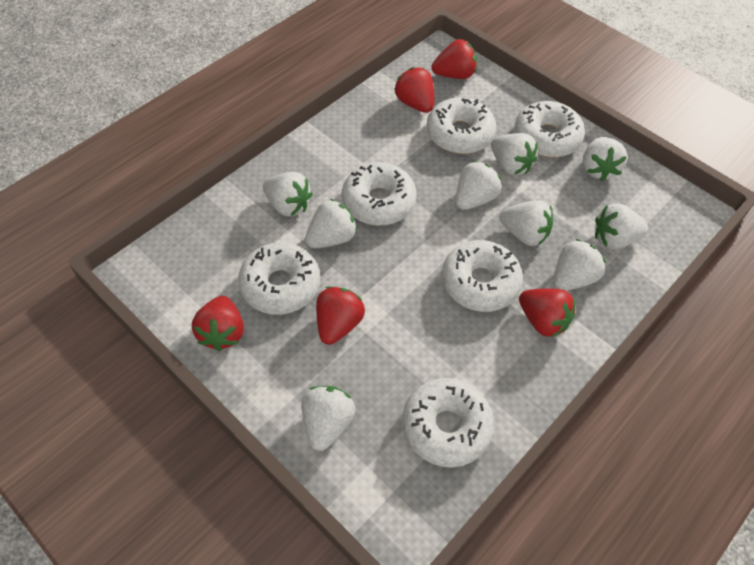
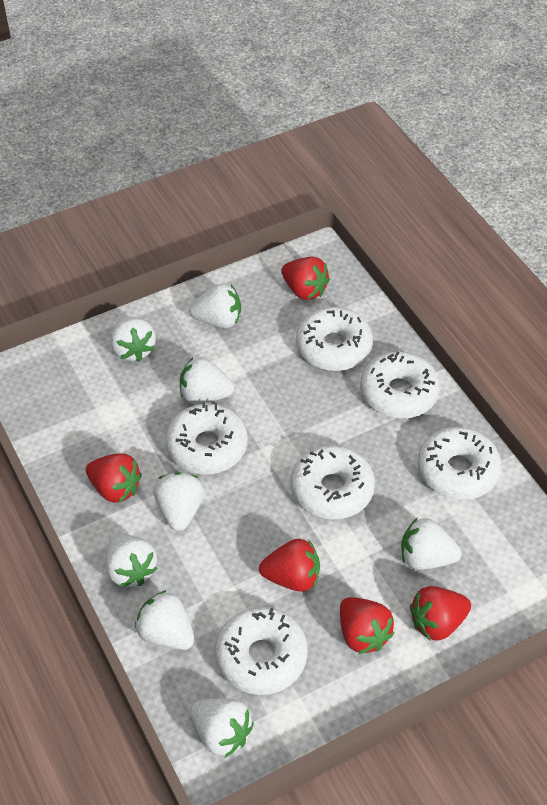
white strawberry: [263,172,313,217] [302,386,355,451] [305,199,357,248] [455,161,501,210] [491,133,538,175] [500,200,553,246] [553,239,606,291] [583,137,628,181] [595,203,648,250] = 9 -> [106,534,158,587] [111,316,156,362] [135,590,194,650] [154,472,204,531] [180,357,234,404] [189,283,241,328] [191,698,254,758] [401,518,461,569] = 8

